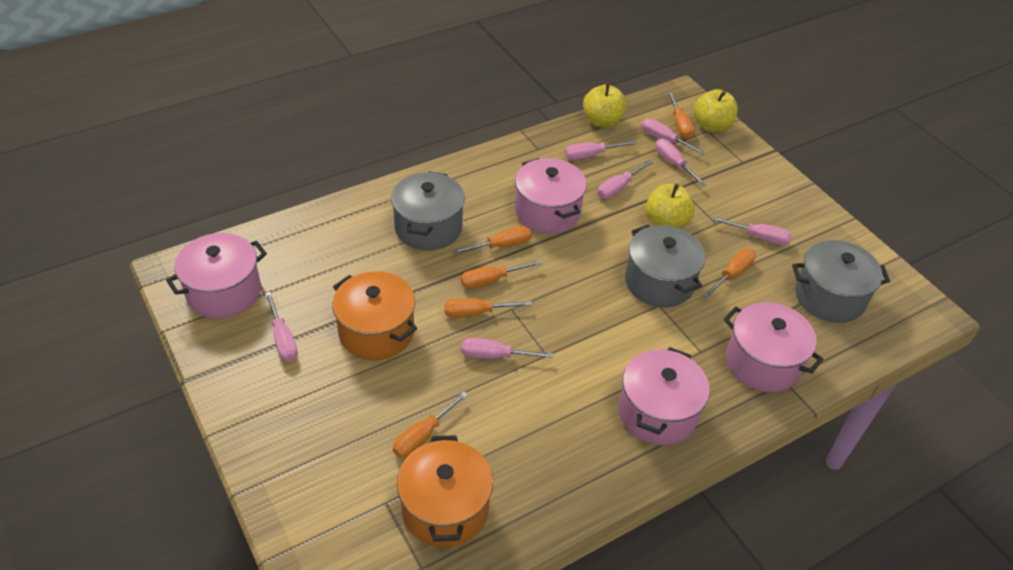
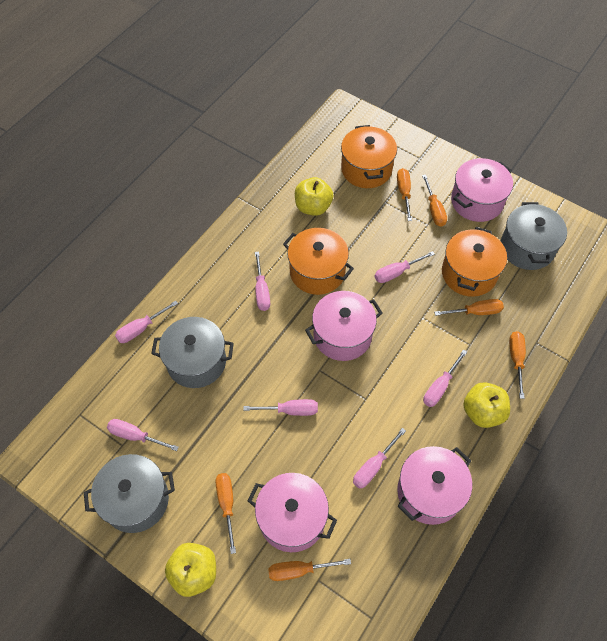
orange pot: [332,271,417,360] [397,435,493,547] = 2 -> [283,228,354,295] [341,125,397,188] [442,227,507,297] = 3

